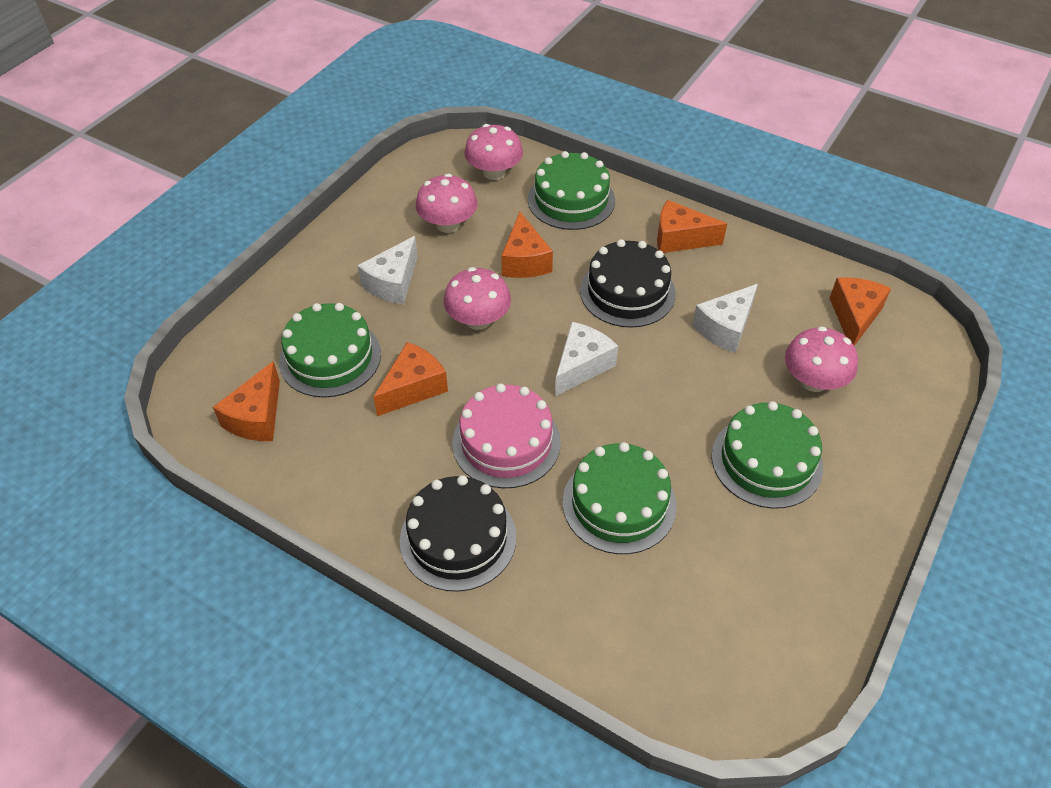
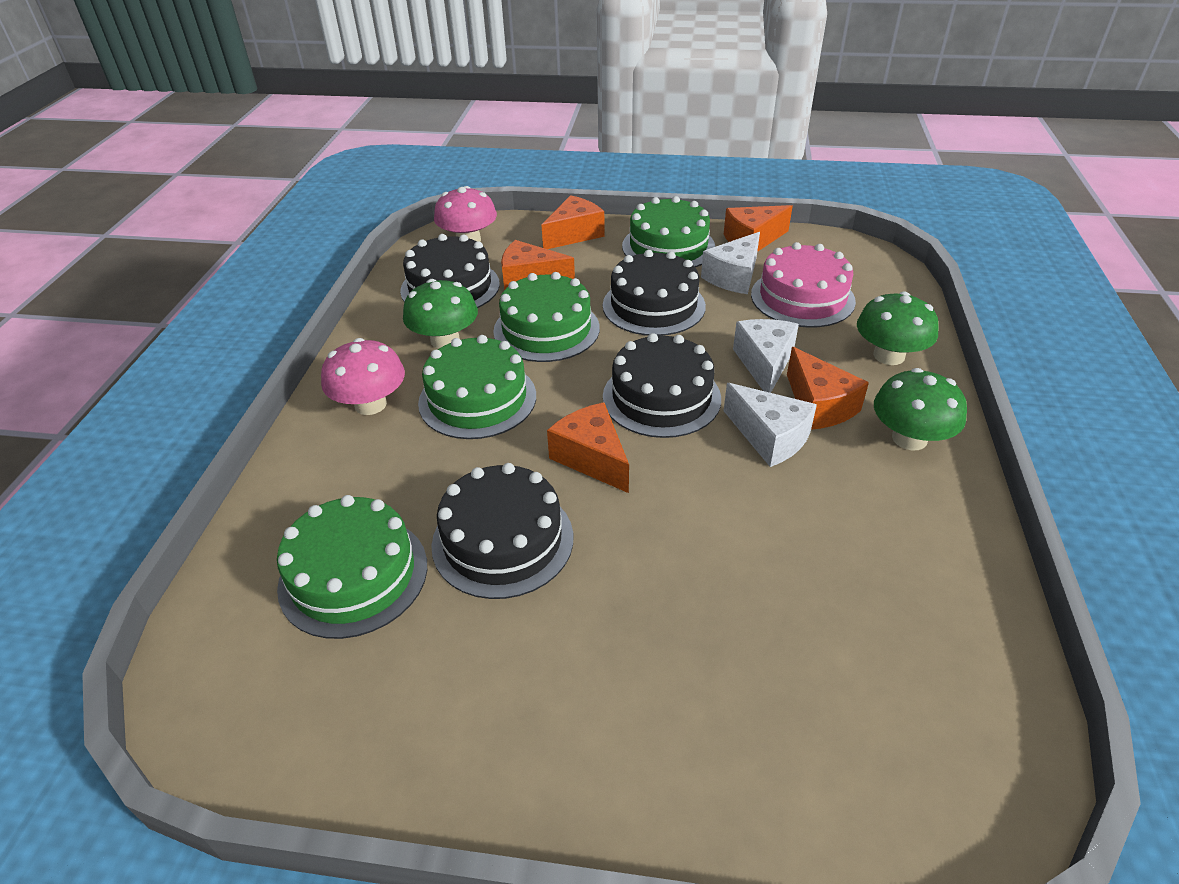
black cake: [400,475,517,592] [580,239,676,328] = 2 -> [400,234,500,308] [431,463,573,599] [603,250,706,336] [603,333,721,438] = 4
green mushroom: none = 0 -> [403,279,478,349] [857,292,939,365] [874,368,967,450] = 3
pink mushroom: [416,173,478,233] [443,267,511,330] [464,124,523,180] [785,326,858,392] = 4 -> [321,338,405,415] [434,186,497,242] = 2

